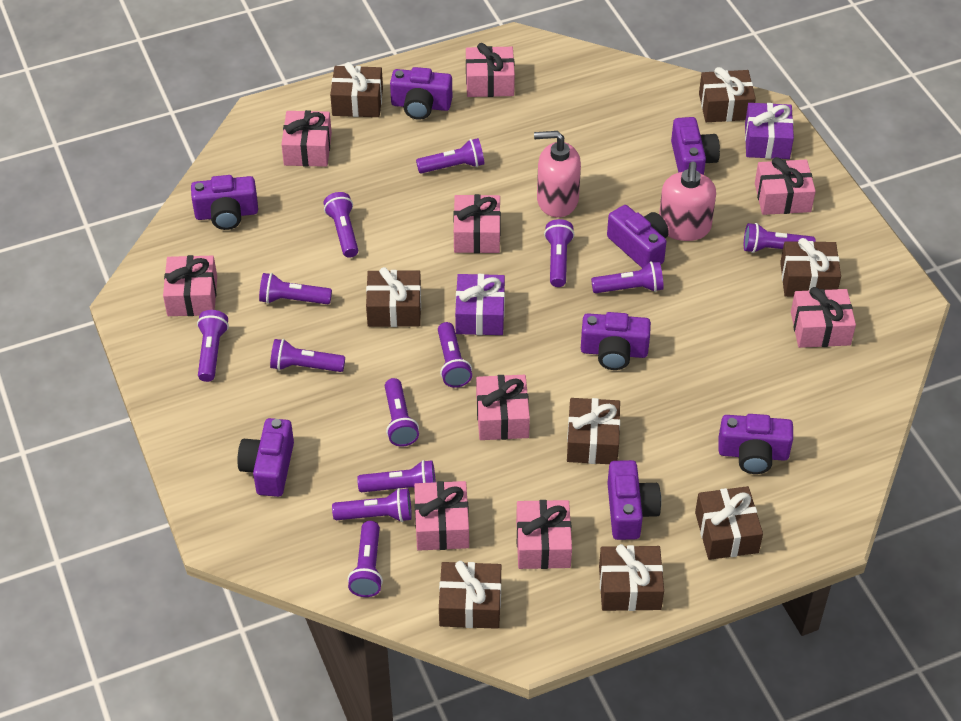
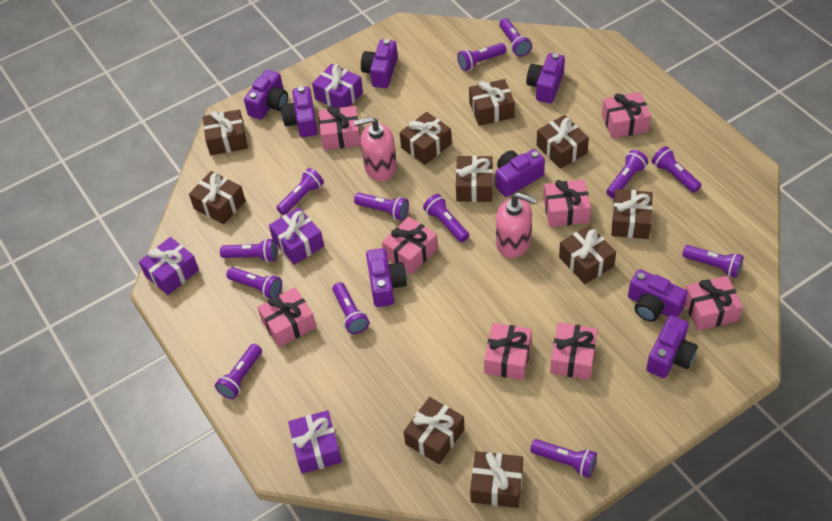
brown gift: [330,62,383,117] [366,267,421,327] [439,561,501,629] [567,398,620,464] [599,544,664,611] [695,486,763,560] [699,67,756,122] [780,238,841,297] = 8 -> [189,171,246,224] [203,109,247,155] [400,112,452,165] [404,397,465,464] [456,156,493,202] [469,79,515,126] [470,451,523,508] [537,115,589,169] [559,225,616,284] [611,189,653,239] = 10
pink gift: [163,255,217,316] [281,110,332,167] [414,481,469,551] [453,194,501,253] [466,43,515,97] [476,375,530,440] [516,500,572,569] [755,157,816,215] [791,287,856,348] = 9 -> [257,287,316,347] [319,106,361,150] [382,217,438,275] [484,323,532,380] [543,180,591,227] [550,322,598,380] [602,92,651,139] [685,276,743,331] = 8
purple gift: [455,274,505,335] [745,103,794,159] = 2 -> [139,237,199,295] [269,207,324,265] [288,410,342,474] [312,64,363,108] = 4

